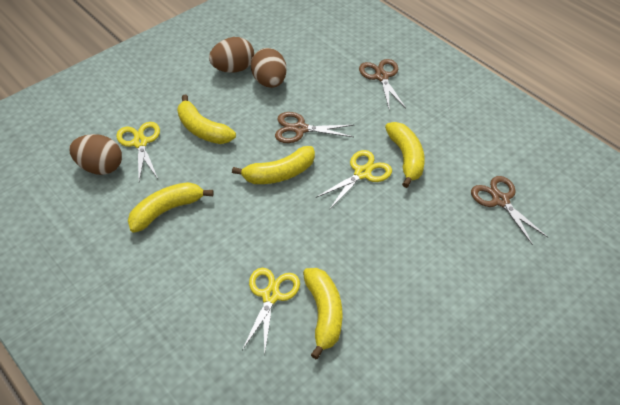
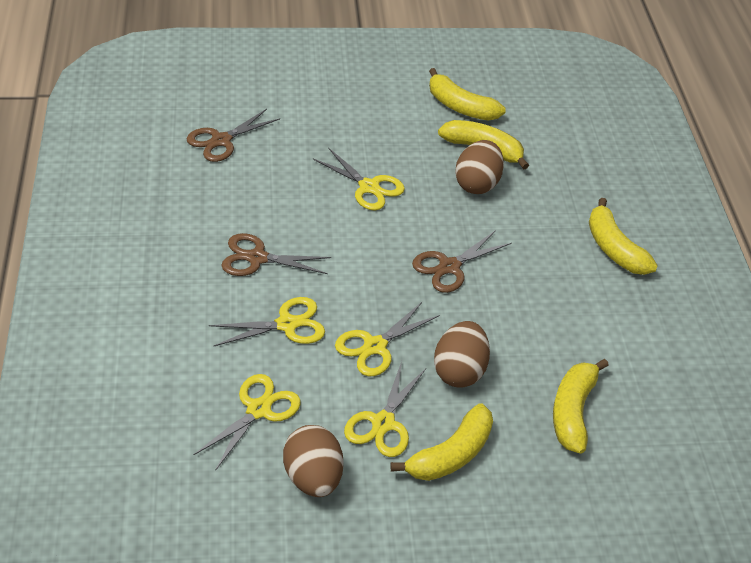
yellow scissors: [116,122,160,181] [242,268,300,355] [316,150,392,209] = 3 -> [194,374,301,471] [209,297,325,346] [313,147,405,210] [335,302,440,376] [344,361,426,457] = 5

